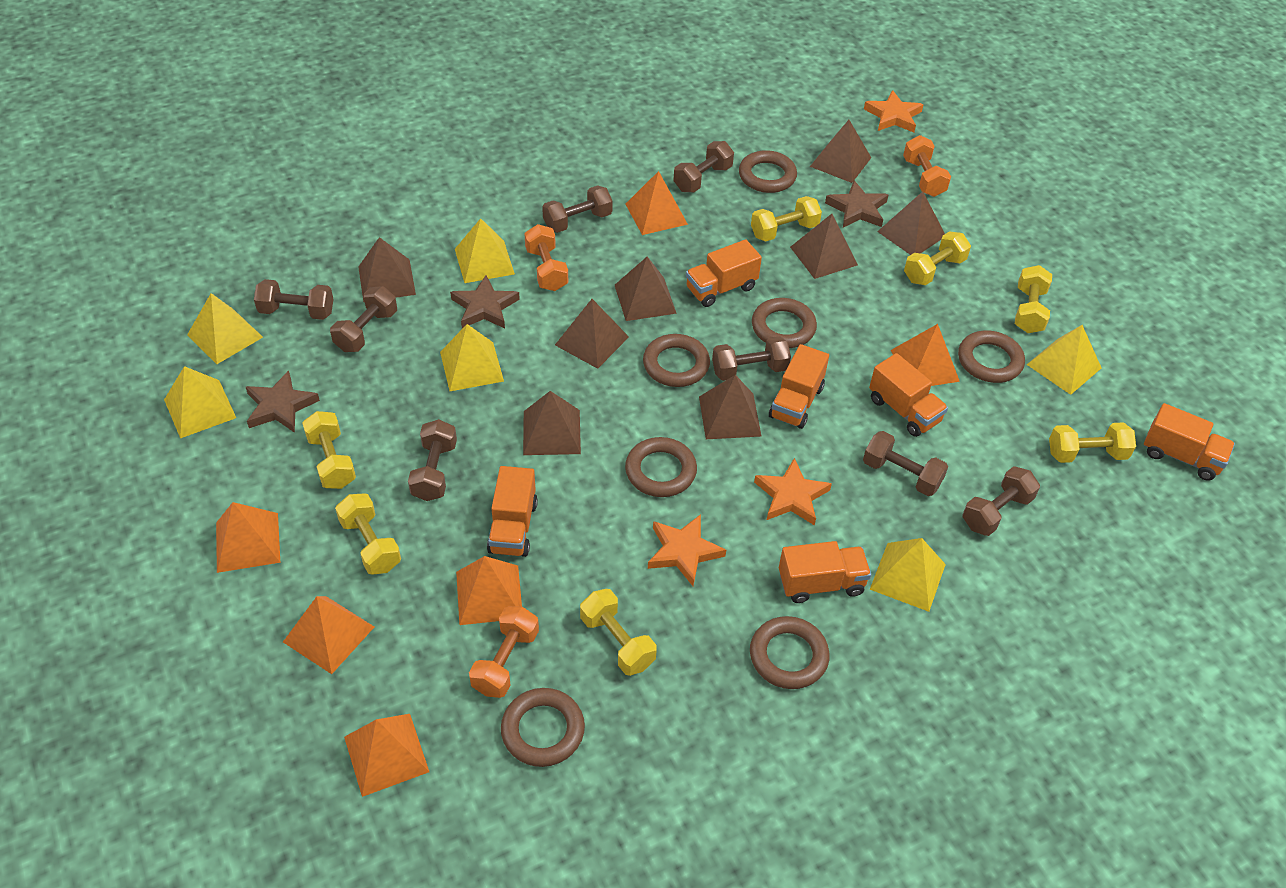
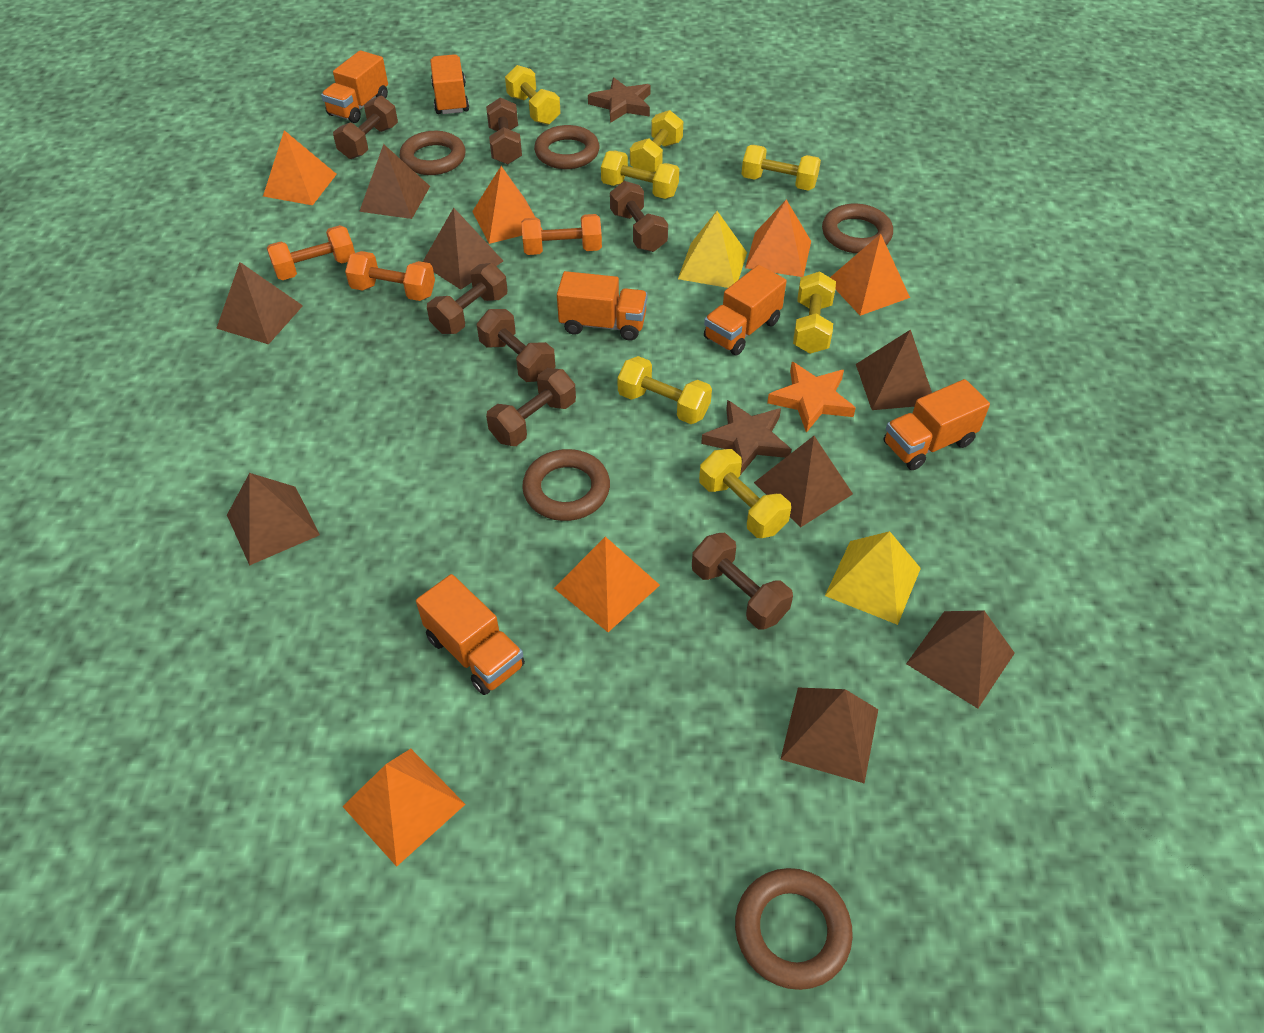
brown dumbbell: [254,279,334,320] [330,286,397,352] [408,419,457,501] [542,185,613,233] [673,141,734,192] [712,336,791,381] [863,431,948,496] [963,466,1040,536] = 8 -> [333,95,398,159] [427,263,507,334] [477,309,555,382] [486,97,522,165] [486,368,576,446] [610,181,668,252] [692,533,793,630] = 7
brown ring: [501,688,585,767] [625,437,697,497] [643,334,710,387] [739,150,797,193] [750,616,830,689] [752,298,817,348] [958,330,1025,383] = 7 -> [399,131,466,175] [522,449,610,521] [534,125,599,169] [735,868,853,990] [822,204,893,254] = 5
brown star: [246,370,320,433] [450,275,520,328] [825,181,888,228] = 3 -> [588,77,651,123] [701,400,791,475] = 2
orange star: [648,514,726,586] [754,458,832,525] [864,90,924,133] = 3 -> [767,362,856,433] = 1
yellow pyramid: [164,366,236,438] [187,293,263,364] [440,324,504,391] [455,218,515,283] [870,538,946,612] [1027,325,1101,395] = 6 -> [678,211,747,288] [825,531,921,625] = 2

